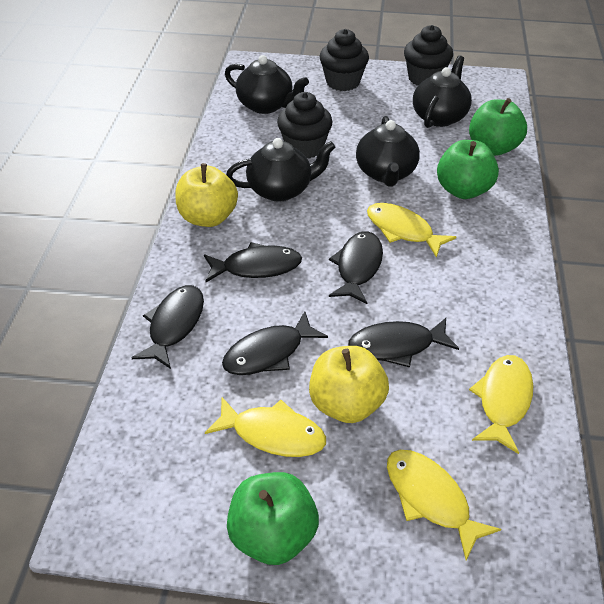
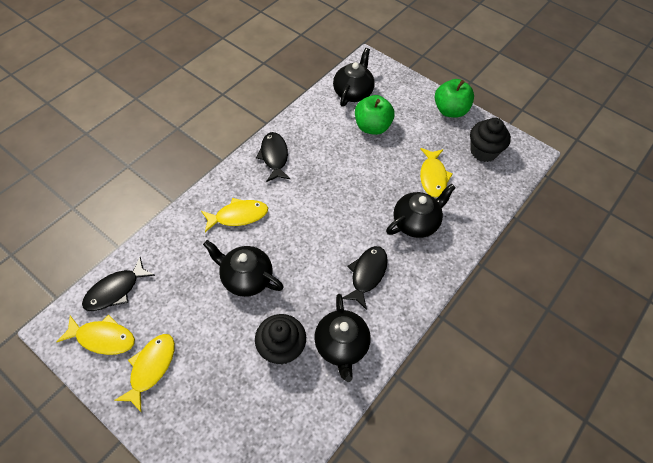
black cupcake: [277,92,333,159] [319,29,369,91] [404,25,453,85] = 3 -> [255,314,306,365] [470,118,511,162] = 2
black fish: [132,285,204,369] [204,242,302,282] [222,311,328,375] [329,231,383,304] [348,318,459,367] = 5 -> [82,257,155,311] [256,132,291,182] [342,246,388,310] = 3
green apple: [227,472,319,565] [437,140,499,199] [469,98,527,156] = 3 -> [355,95,395,135] [435,79,474,118] = 2
yellow apple: [176,163,238,227] [309,346,389,423] = 2 -> none = 0

